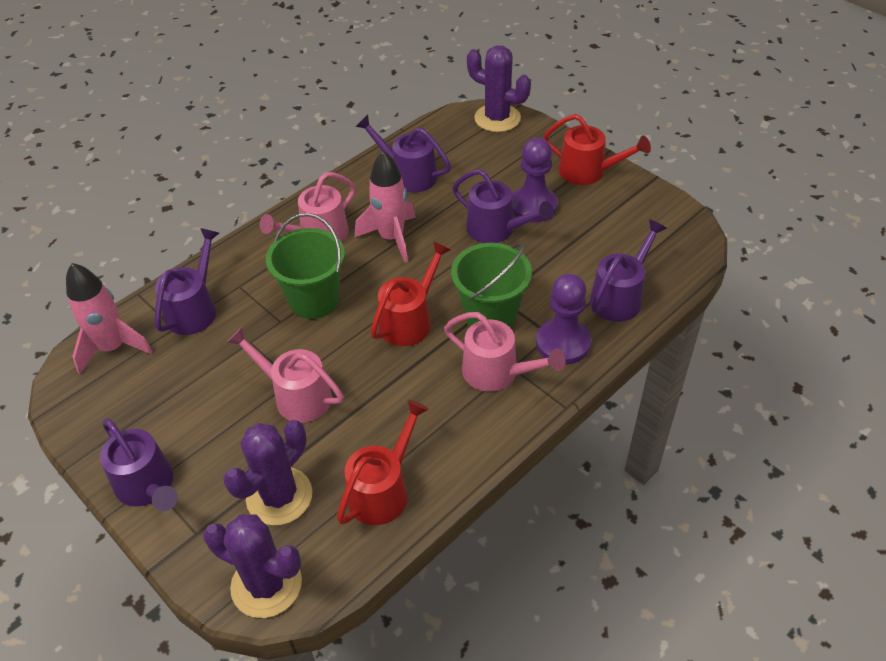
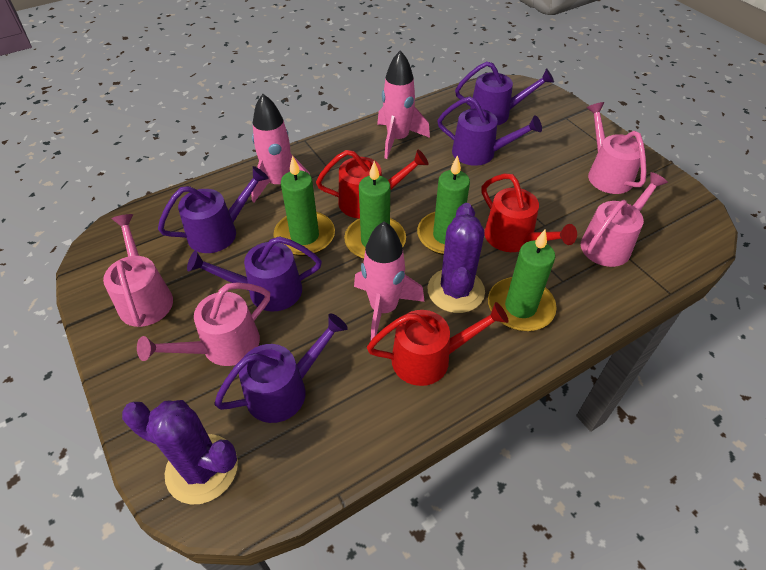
green bucket: [266,213,345,319] [451,243,532,328] = 2 -> none = 0
green candle: none = 0 -> [273,156,335,256] [344,161,406,259] [417,155,470,255] [488,230,557,331] = 4
pink rocket: [66,263,153,374] [355,151,416,263] = 2 -> [251,94,314,202] [354,221,425,340] [377,50,430,159] = 3
pink watering can: [226,327,344,423] [260,172,356,242] [444,312,565,392] = 3 -> [103,214,173,327] [137,282,270,366] [581,172,668,267] [587,102,647,194] = 4
purple cactus: [203,514,302,618] [223,420,312,525] [467,45,531,132] = 3 -> [122,400,238,505] [427,203,485,313] = 2
purple pawn: [512,137,558,223] [536,274,591,365] = 2 -> none = 0

